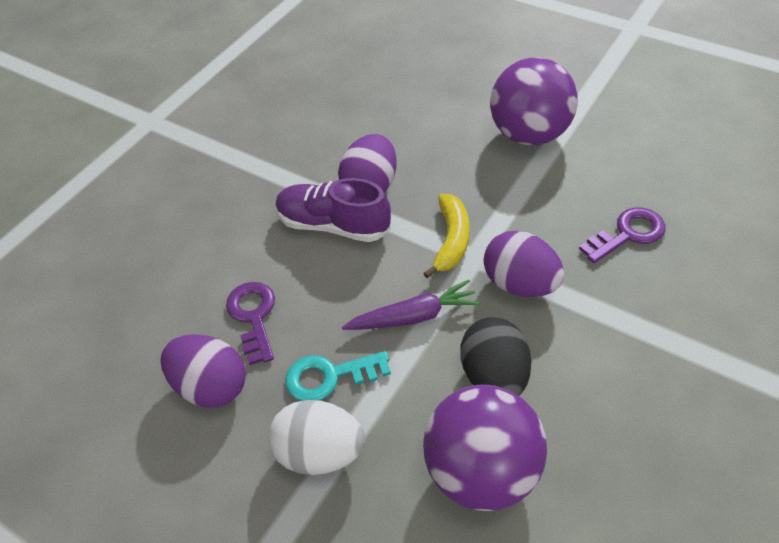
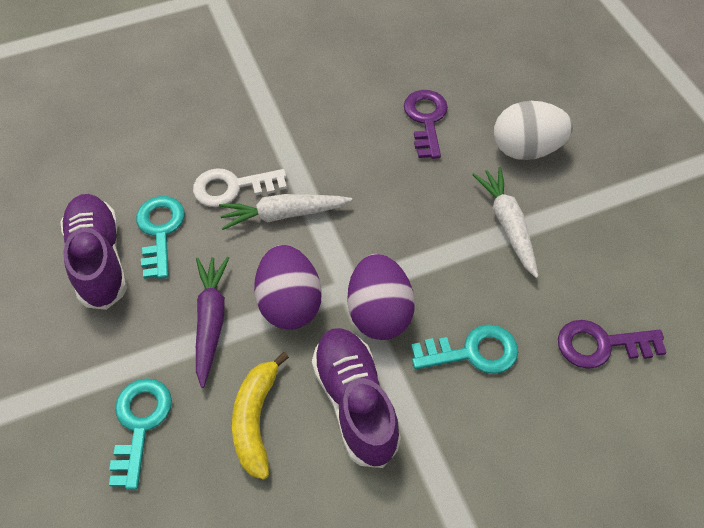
black egg: [460,317,531,396] = 1 -> none = 0
purple ball: [423,385,547,511] [490,57,578,145] = 2 -> none = 0
purple egg: [160,334,246,408] [338,134,397,192] [484,231,564,297] = 3 -> [254,245,322,330] [347,254,415,340] = 2
purple shoe: [276,178,391,242] = 1 -> [60,194,127,310] [312,328,401,468] = 2
turquoise key: [285,351,391,401] = 1 -> [109,378,172,490] [136,196,185,279] [411,324,518,374] = 3
white carrot: none = 0 -> [219,194,352,230] [472,167,539,278] = 2
white key: none = 0 -> [193,168,287,207] = 1

